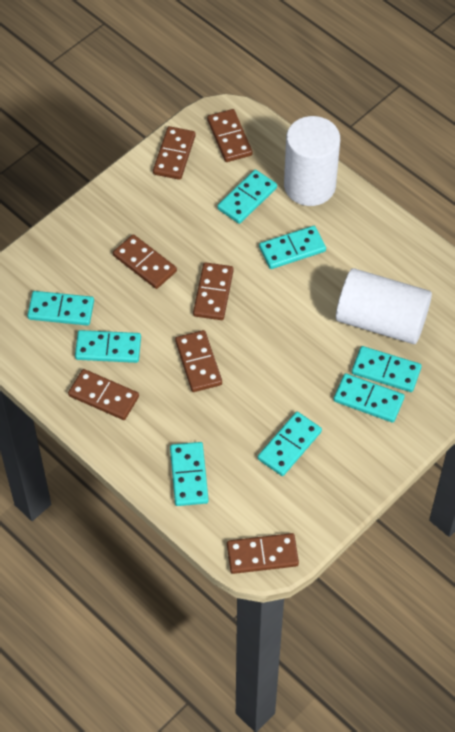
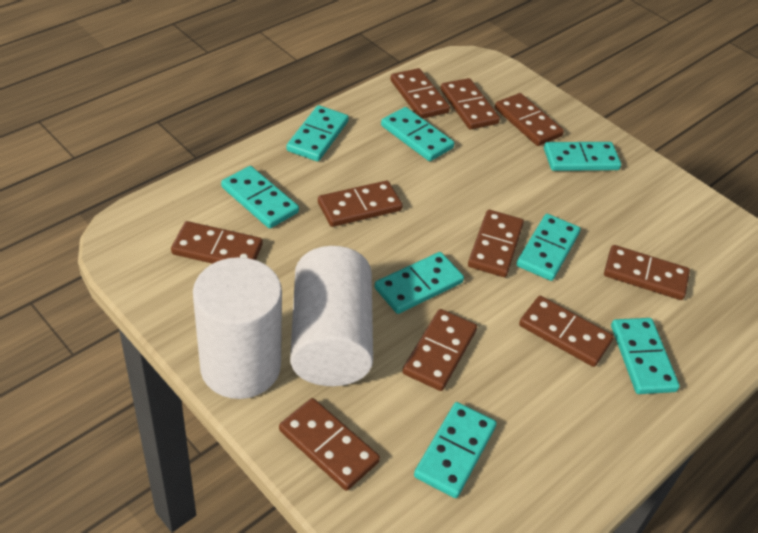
brown domino: [68,369,139,420] [113,234,177,289] [153,126,196,180] [175,330,222,392] [193,262,234,320] [207,109,253,162] [227,533,299,574] = 7 -> [171,221,263,264] [279,398,380,491] [318,181,403,227] [390,68,450,119] [402,309,477,391] [440,78,500,130] [468,210,524,277] [495,93,564,146] [519,296,614,367] [604,245,690,300] = 10

